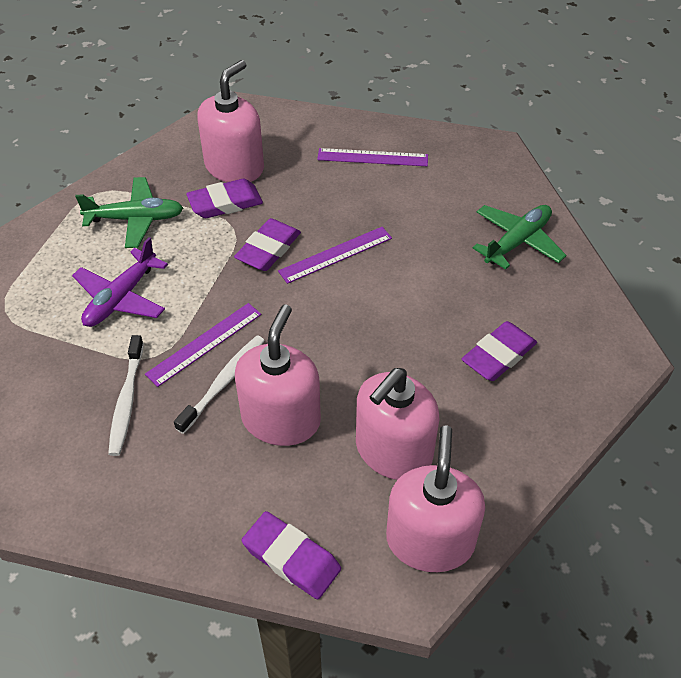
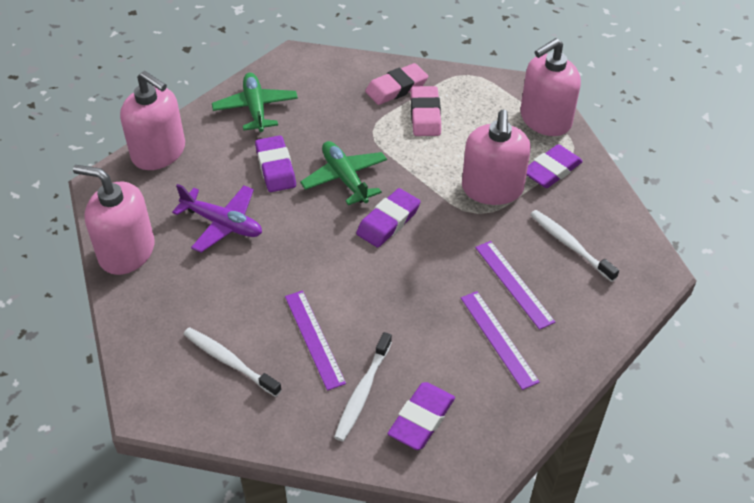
pink eraser: none = 0 -> [365,63,428,105] [411,86,441,136] = 2
white toothbrush: [108,335,144,456] [174,335,265,434] = 2 -> [184,327,282,397] [334,332,392,441] [530,210,619,282] = 3

